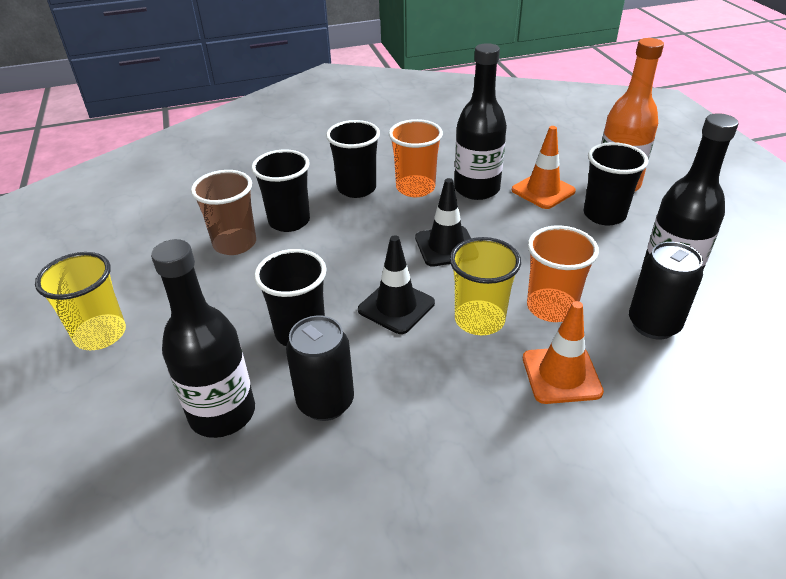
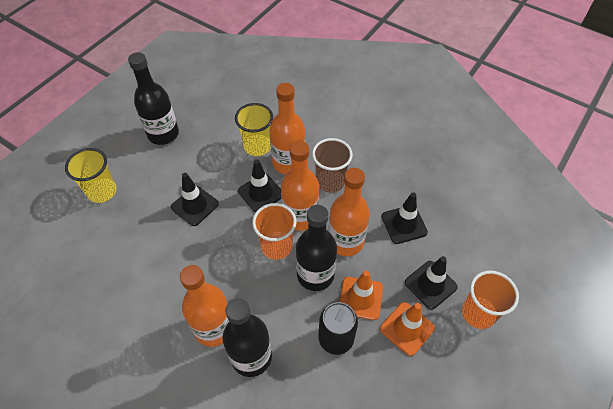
black can: [286,316,354,421] [629,242,703,340] = 2 -> [318,302,358,355] = 1
black cup: [251,149,310,232] [254,249,326,346] [326,120,380,198] [583,142,648,225] = 4 -> none = 0
black traffic cone: [358,236,435,334] [415,178,471,267] = 2 -> [171,173,219,226] [238,160,281,212] [382,192,428,244] [405,256,458,310] = 4
orange bottle: [601,38,664,191] = 1 -> [180,265,229,347] [270,83,305,175] [281,141,319,231] [328,168,370,256] = 4

